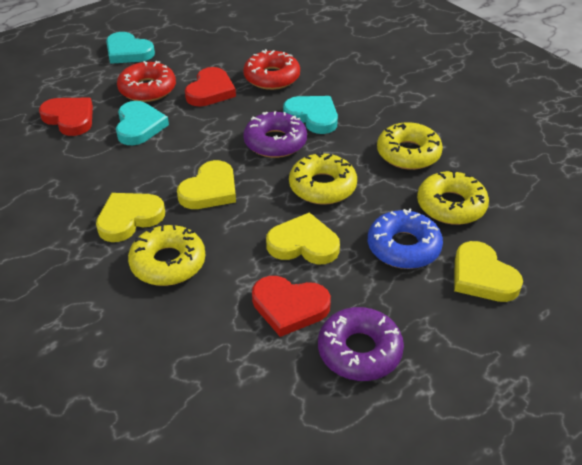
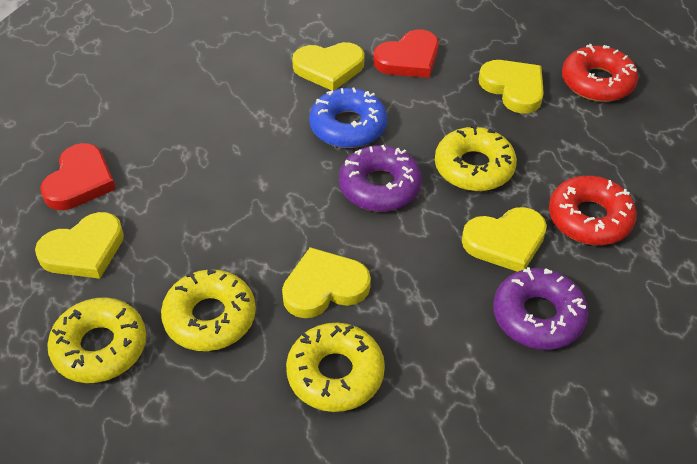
red heart: [39,98,93,136] [185,67,236,107] [252,276,331,337] = 3 -> [40,143,116,210] [373,30,439,78] = 2
turquoise heart: [106,32,155,64] [116,101,169,145] [283,96,338,134] = 3 -> none = 0
yellow heart: [96,193,165,242] [177,160,236,209] [266,212,340,264] [454,241,523,302] = 4 -> [35,212,124,279] [282,247,371,318] [292,42,365,90] [462,207,547,272] [479,60,544,114] = 5

